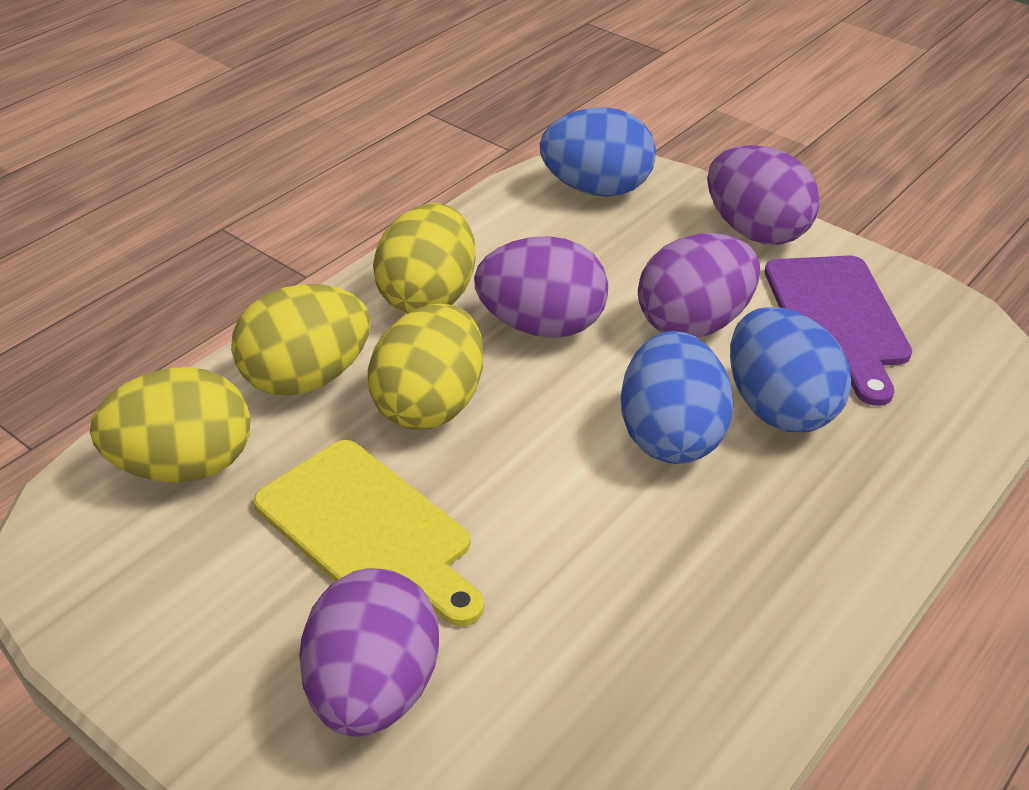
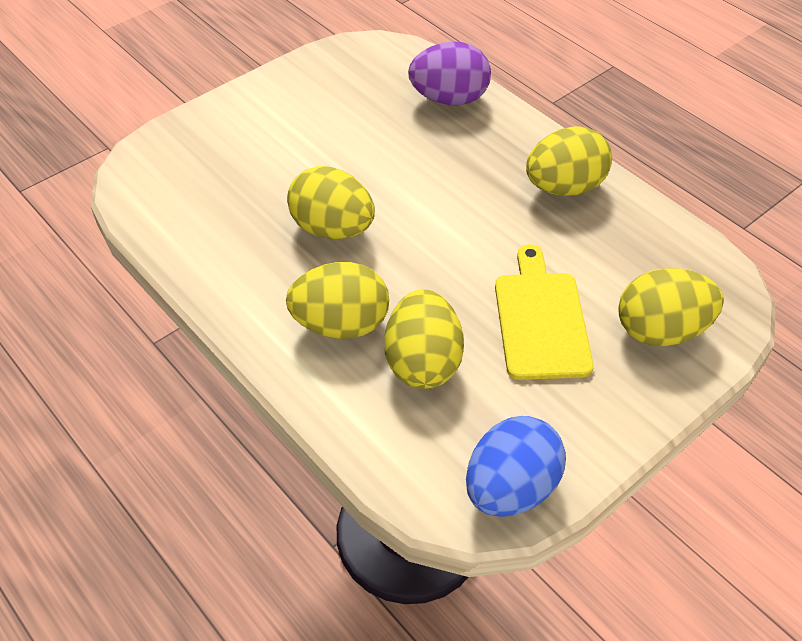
blue egg: [540,107,656,197] [621,331,734,464] [730,307,851,432] = 3 -> [466,416,566,517] = 1
purple cutting board: [765,255,912,406] = 1 -> none = 0
purple egg: [299,569,439,737] [474,236,608,338] [638,233,760,338] [707,145,820,245] = 4 -> [408,42,491,105] = 1
yellow egg: [90,367,251,483] [231,284,371,396] [368,304,484,429] [373,203,476,314] = 4 -> [286,262,389,339] [287,166,375,239] [385,289,464,389] [526,126,612,196] [618,268,724,346] = 5

